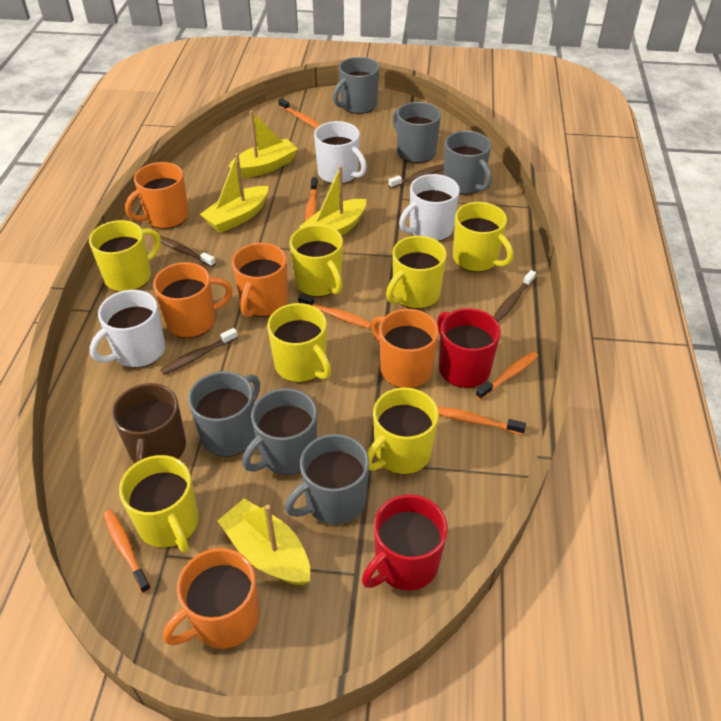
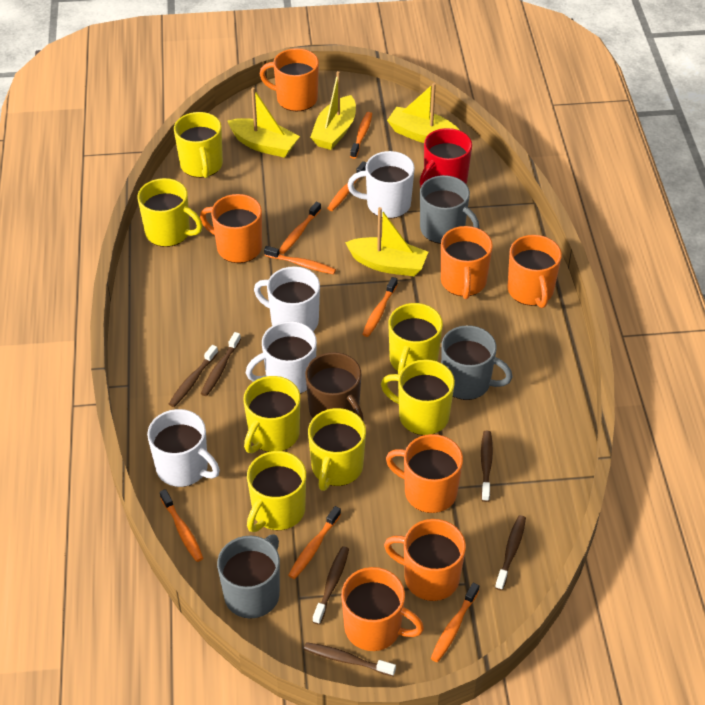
brown toothbrush: [160,236,216,267] [160,328,238,375] [388,164,444,189] [493,270,536,322] = 4 -> [169,345,218,407] [201,332,241,396] [304,642,396,676] [313,546,349,625] [481,431,493,502] [495,515,526,590] = 6
grey mug: [188,371,260,457] [242,388,317,475] [285,434,369,525] [333,57,379,114] [393,102,441,163] [443,131,492,195] = 6 -> [217,535,280,619] [420,175,479,244] [441,325,513,400] = 3
orange mug: [125,162,189,229] [153,262,233,338] [163,548,259,649] [232,243,288,318] [371,309,439,388] = 5 -> [200,194,262,263] [260,48,319,112] [341,567,424,651] [384,519,466,601] [386,434,463,513] [441,226,493,299] [507,235,562,308] = 7
orange toothbrush: [103,510,151,593] [278,98,320,129] [298,294,372,328] [305,177,318,222] [437,406,526,435] [476,351,538,400] = 6 -> [160,489,203,562] [264,246,336,275] [279,202,321,254] [288,506,341,579] [327,161,367,211] [350,112,372,159] [362,277,398,337] [431,583,479,662] = 8
red mug: [362,494,448,591] [437,308,501,388] = 2 -> [420,128,472,187] = 1
white mug: [90,290,165,368] [314,121,367,184] [399,174,460,241] = 3 -> [147,409,220,487] [246,321,317,394] [254,266,320,331] [348,151,415,219] = 4

